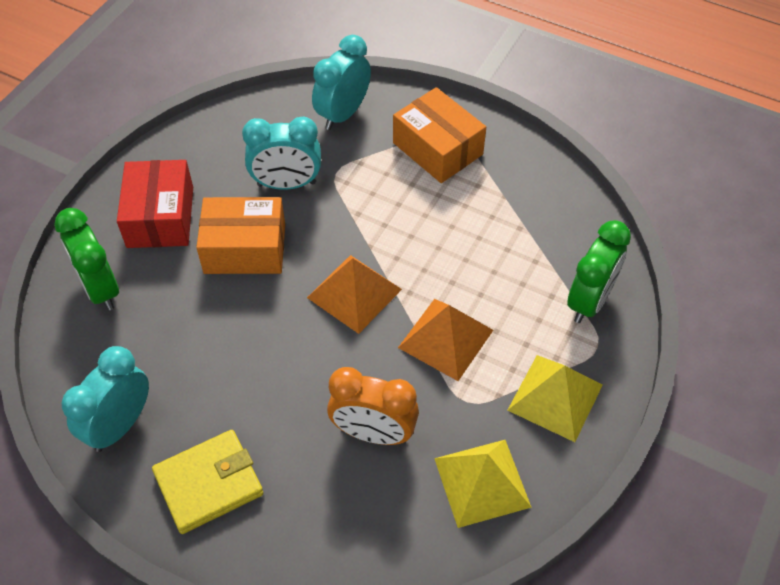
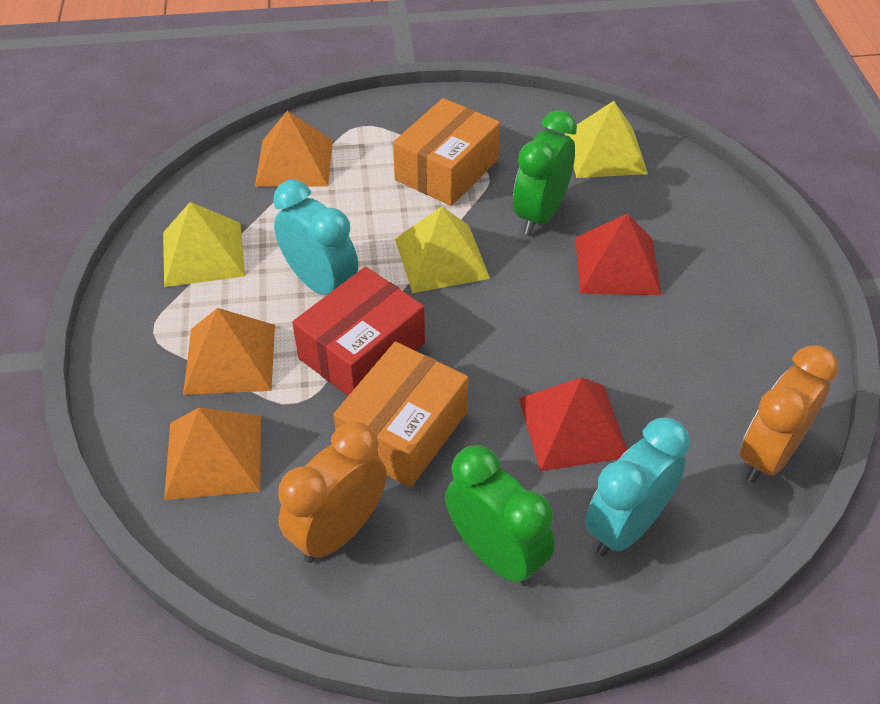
orange clock: [327,367,419,445] = 1 -> [278,422,387,563] [740,345,838,483] = 2
orange pyramid: [307,255,402,334] [398,299,493,381] = 2 -> [164,407,261,500] [183,308,275,395] [255,111,333,187] = 3
red pyramid: none = 0 -> [519,377,627,471] [575,214,661,295] = 2
turquoise clock: [62,346,149,452] [242,117,321,190] [312,35,371,130] = 3 -> [273,180,358,295] [585,418,690,556] = 2
yellow pyramid: [434,440,532,528] [507,355,603,442] = 2 -> [163,202,245,287] [395,206,490,293] [565,101,648,178] = 3
yellow wallet: [152,430,263,534] = 1 -> none = 0

